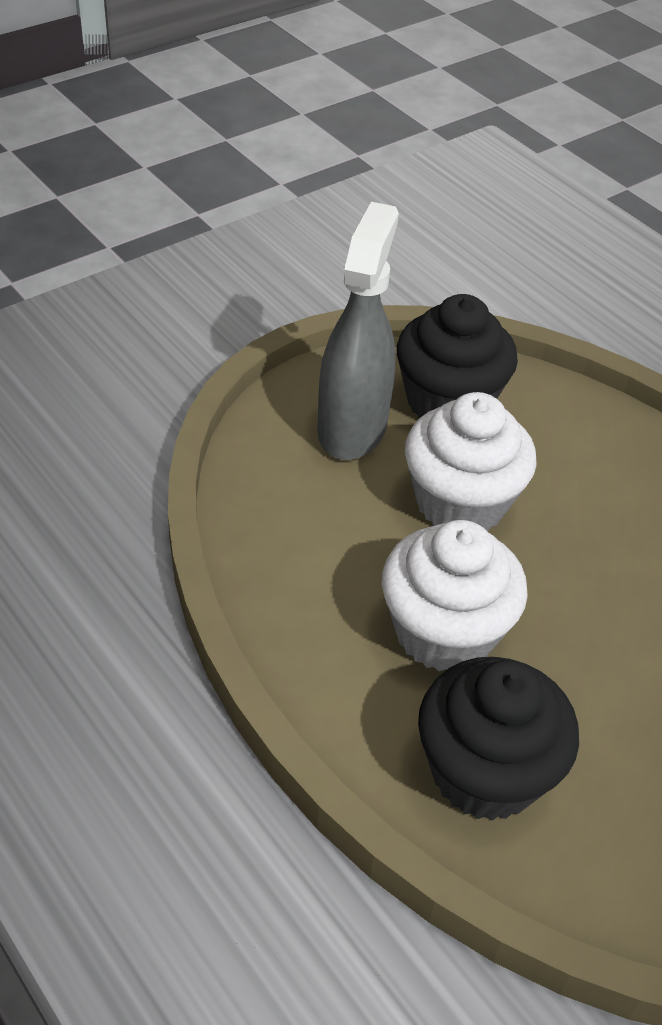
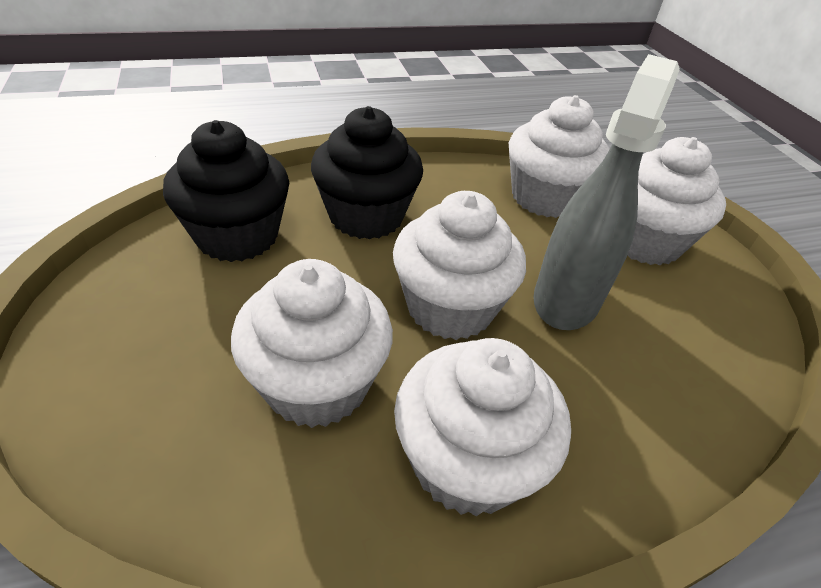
white cupcake: [382,520,528,671] [405,392,537,531] = 2 -> [231,259,393,428] [393,191,526,340] [394,338,571,516] [509,95,610,218] [627,137,726,265] = 5

